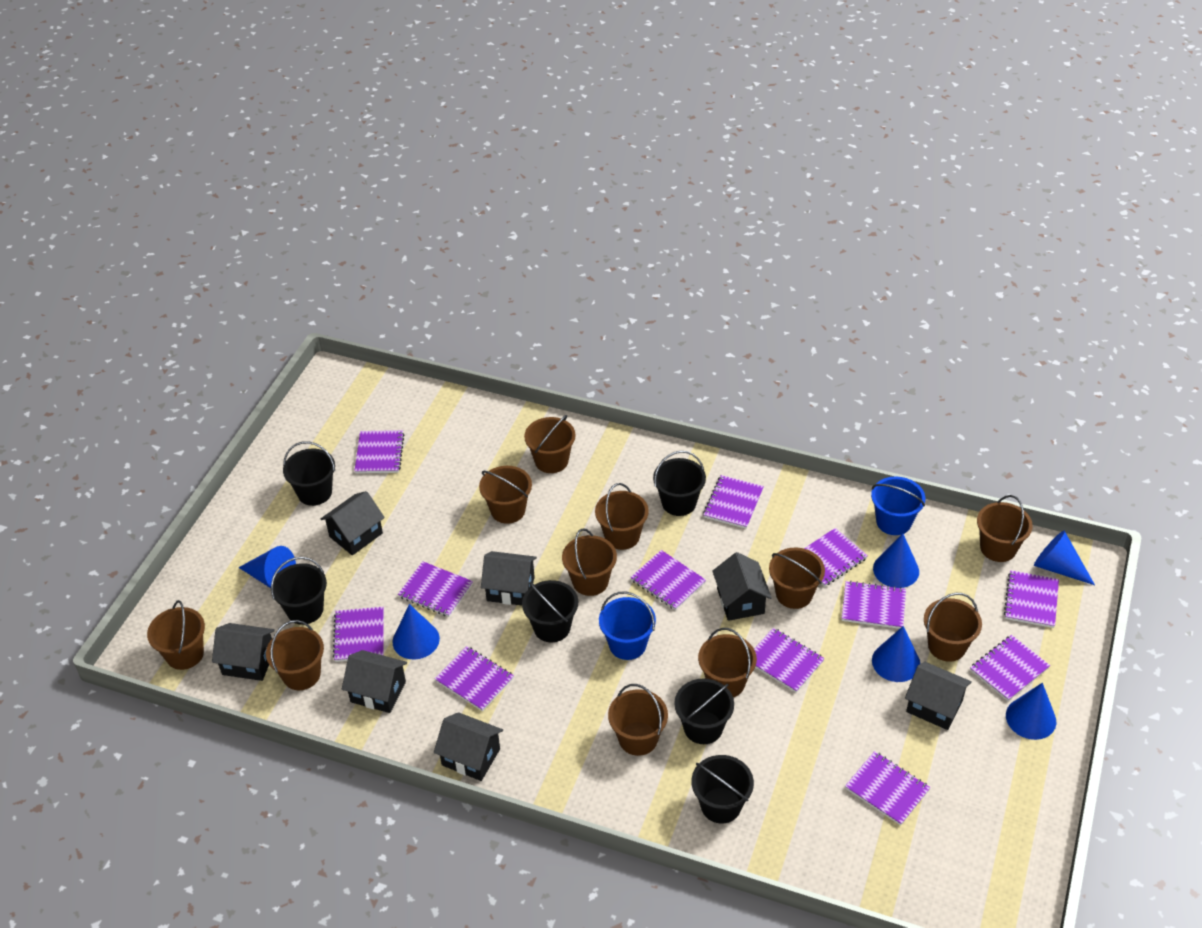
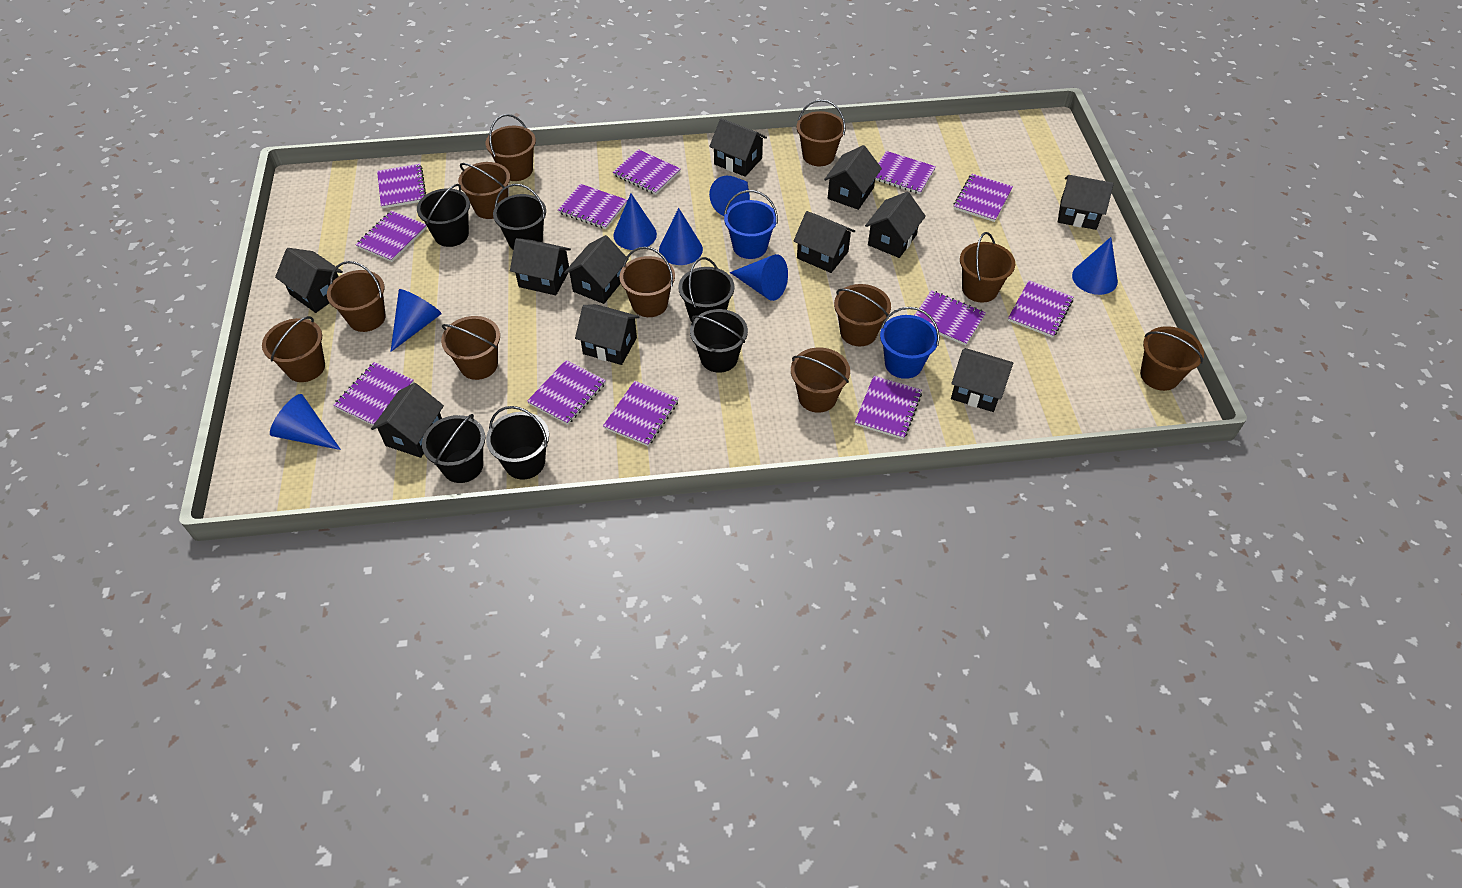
black house: [212,623,275,681] [321,491,385,555] [342,650,407,713] [434,712,503,781] [481,551,537,605] [712,552,772,621] [905,662,972,730] = 7 -> [275,248,343,313] [371,383,444,458] [510,238,571,295] [564,235,628,304] [575,304,639,365] [709,118,767,177] [794,211,855,273] [824,145,882,210] [865,192,926,258] [951,348,1013,412] [1058,175,1114,230] = 11
blue cone: [238,546,296,588] [393,604,440,660] [872,626,920,682] [873,533,919,588] [1006,683,1056,740] [1034,531,1095,585] = 6 -> [270,394,341,450] [390,289,441,352] [613,193,657,250] [659,208,703,265] [709,176,750,216] [730,254,788,301] [1072,237,1118,295] = 7

